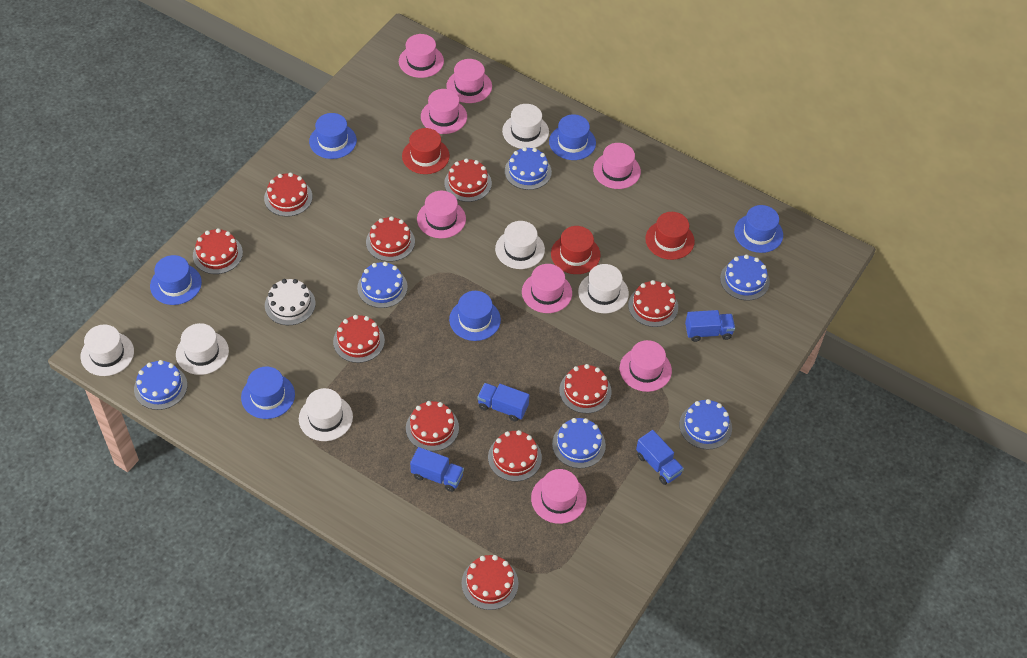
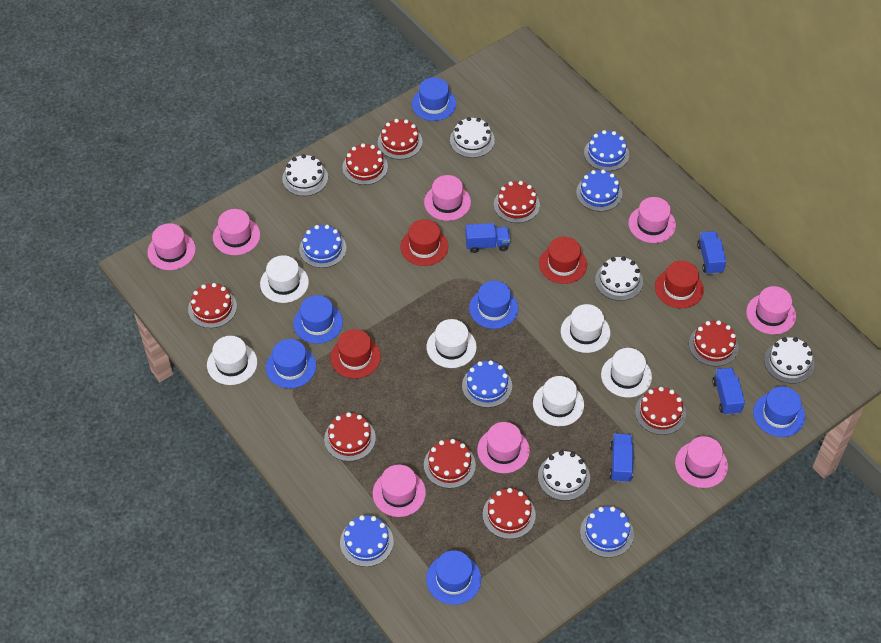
red cake: [193,228,243,274] [264,173,312,217] [333,315,385,363] [366,216,415,262] [406,401,459,451] [444,158,492,202] [462,555,518,610] [488,430,542,481] [559,364,611,413] [628,280,678,327] = 10 -> [188,283,237,328] [324,412,376,461] [342,143,388,185] [378,119,422,159] [424,439,476,488] [483,488,536,539] [494,181,540,223] [635,387,686,435] [689,320,738,366] = 9
red hat: [402,128,450,174] [551,226,601,274] [645,212,695,260] = 3 -> [330,329,381,379] [401,219,448,266] [539,237,587,284] [655,261,704,308] = 4
white cake: [265,279,316,325] = 1 -> [282,154,328,196] [450,117,495,158] [538,451,590,501] [595,256,643,301] [764,337,814,384] = 5

